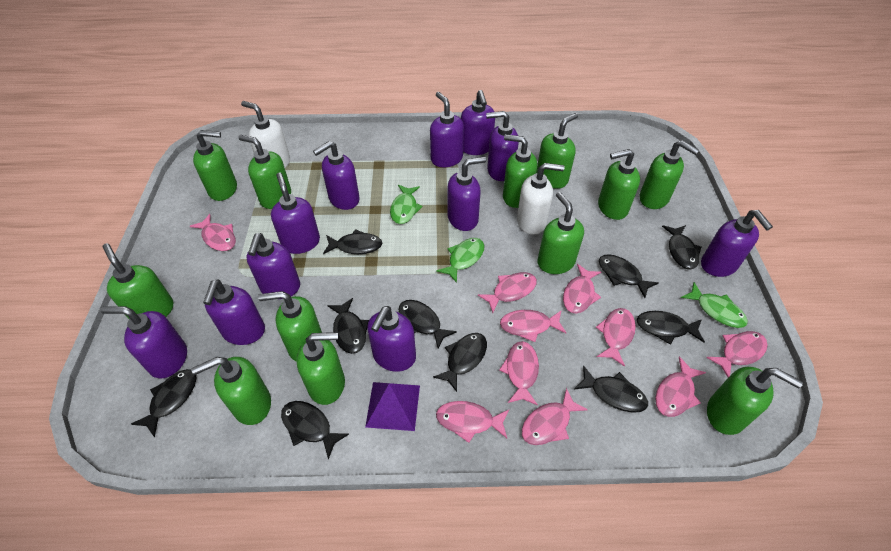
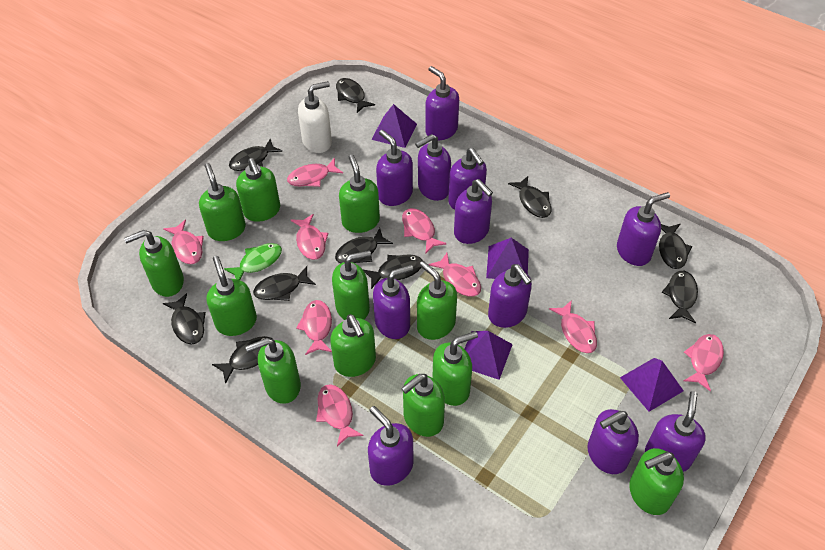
green fish: [390,185,423,224] [436,238,484,283] [681,282,748,328] = 3 -> [224,243,282,280] = 1
pink fish: [190,214,236,251] [436,401,509,443] [478,272,537,313] [499,341,539,405] [500,310,566,342] [522,388,588,445] [563,264,601,314] [596,308,636,367] [655,357,706,417] [706,331,768,378] = 10 -> [163,220,204,264] [287,158,343,187] [291,214,329,260] [296,300,332,355] [316,384,364,446] [402,208,447,253] [429,253,481,297] [549,300,597,353] [684,334,724,392] = 9
purple pyramid: [365,382,420,431] = 1 -> [371,104,417,148] [465,331,513,380] [486,238,529,279] [620,358,684,412] = 4
white soap dispenser: [241,101,290,168] [517,163,565,235] = 2 -> [298,81,332,153] = 1

